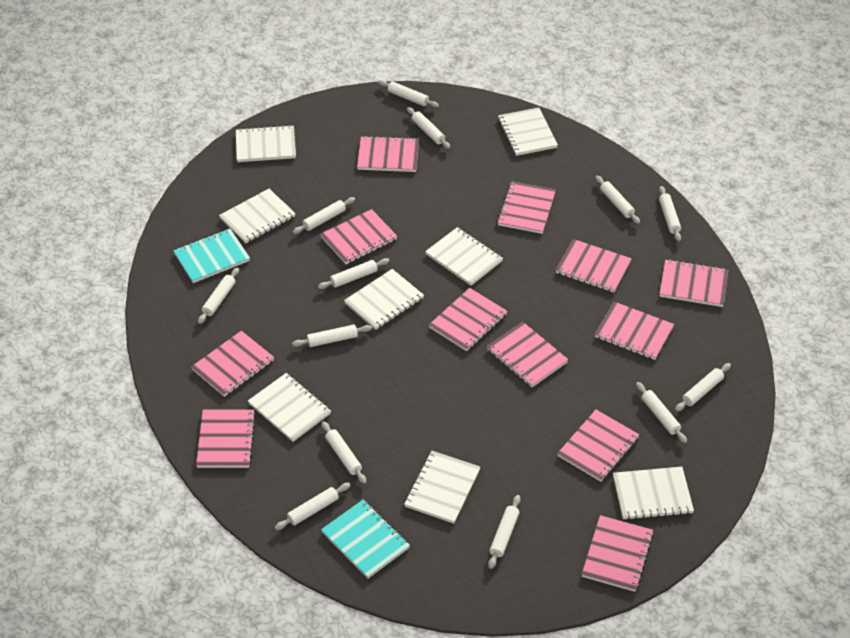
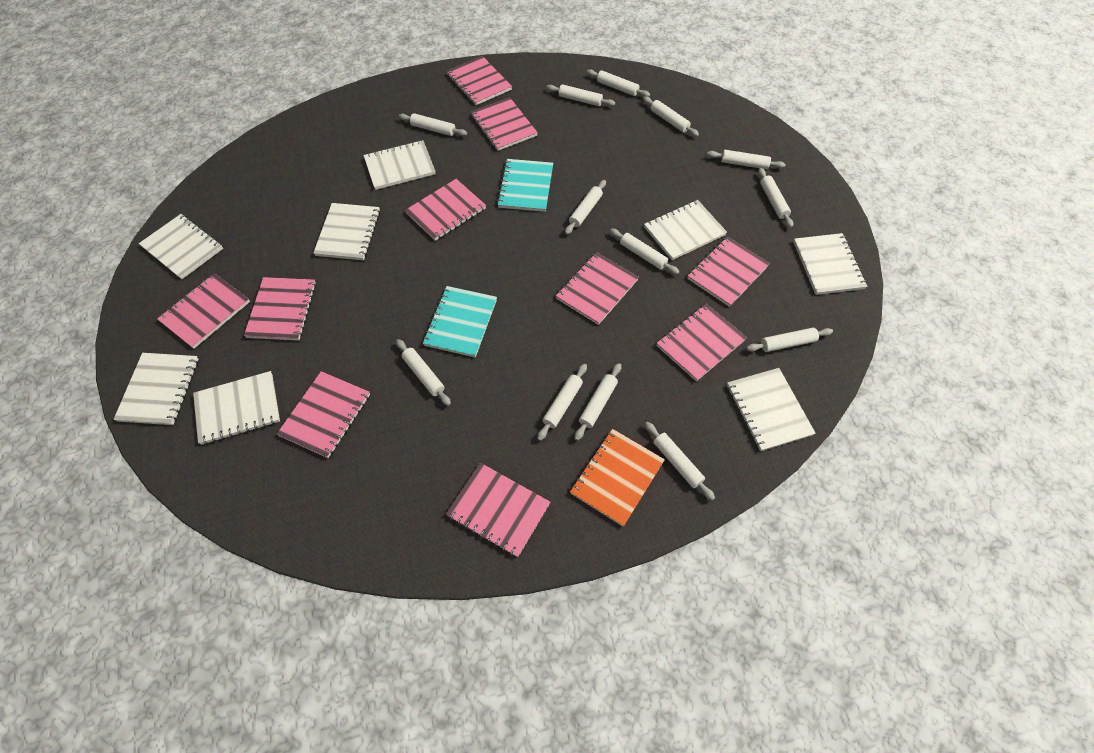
orange notebook: none = 0 -> [570,429,665,526] = 1
pink notebook: [191,331,274,397] [196,409,256,468] [320,209,398,264] [357,136,419,172] [429,288,507,351] [487,322,568,387] [497,181,556,234] [556,239,632,293] [557,410,639,482] [582,515,654,592] [595,302,674,360] [659,259,728,307] = 12 -> [157,273,250,349] [244,277,316,341] [277,371,370,458] [405,179,486,241] [446,56,512,105] [446,463,550,557] [471,97,538,151] [556,252,639,325] [656,304,747,381] [687,236,770,307] = 10

